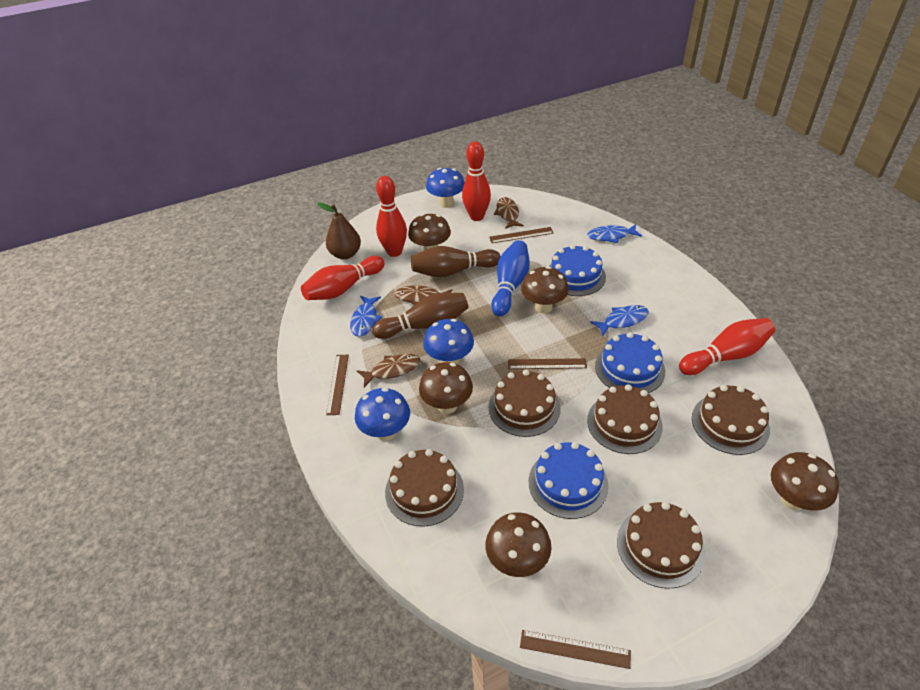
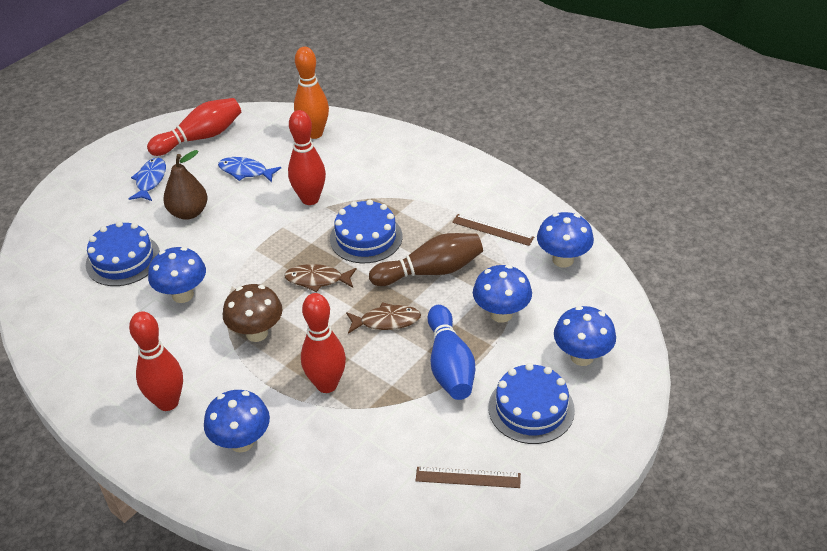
blue fish: [350,296,382,337] [587,224,642,243] [590,305,649,336] = 3 -> [129,158,166,201] [218,157,281,183] = 2
blue mushroom: [355,388,410,441] [423,319,474,365] [426,168,465,208] = 3 -> [148,247,206,303] [204,390,270,453] [473,265,532,323] [537,212,594,268] [554,306,616,366] = 5
brown bowling pin: [372,293,469,339] [411,246,501,277] = 2 -> [369,233,483,286] = 1
brown cake: [385,449,464,527] [489,369,561,437] [587,384,663,454] [617,502,705,589] [692,385,770,455] = 5 -> none = 0
brown fish: [357,354,420,387] [394,286,452,305] [494,197,524,229] = 3 -> [284,264,356,292] [346,302,421,334] = 2
brown mushroom: [408,214,451,251] [419,362,473,414] [485,512,552,577] [521,266,569,314] [771,452,839,511] = 5 -> [223,284,283,342] = 1
brown ruler: [326,355,349,415] [489,227,554,243] [508,358,587,369] [520,630,631,669] = 4 -> [416,467,521,488] [452,214,534,246] = 2
orange bowling pin: none = 0 -> [294,47,329,139] = 1

